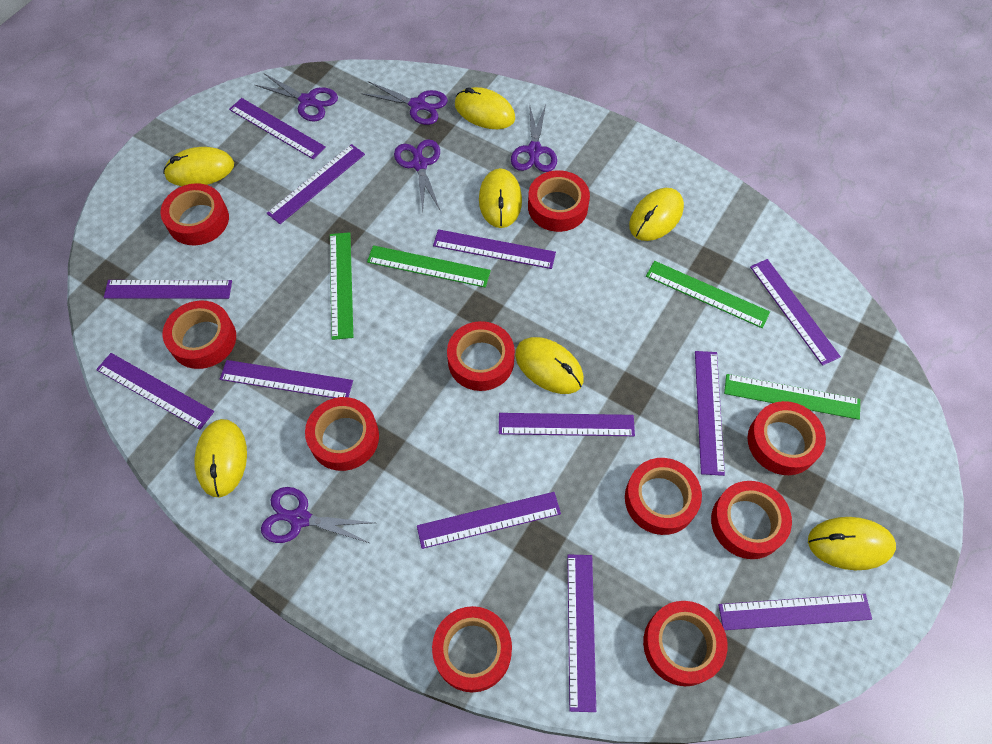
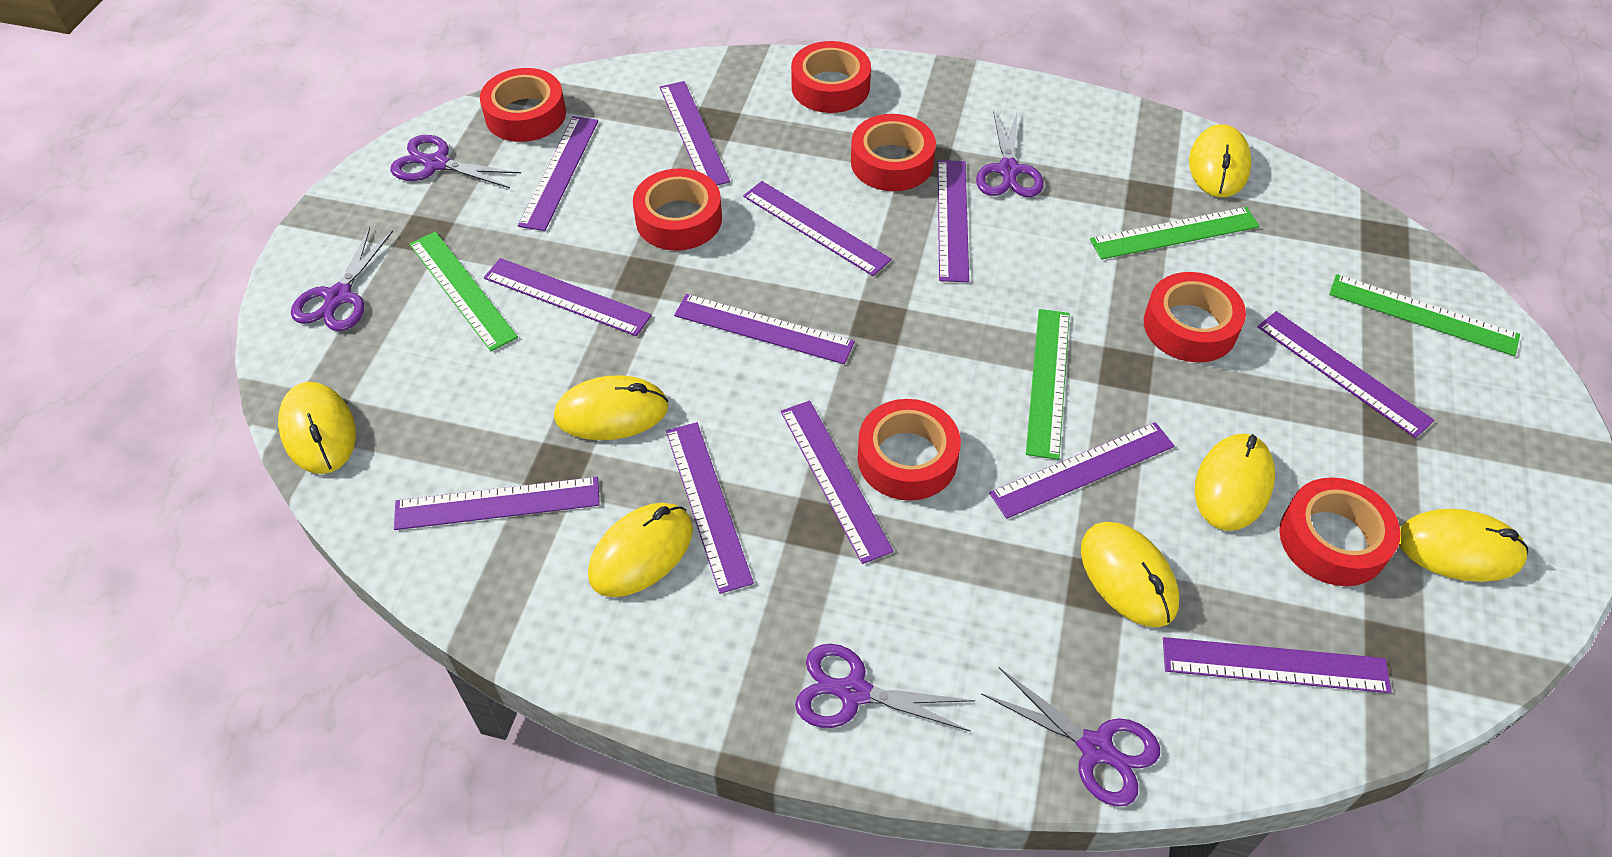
red tape: [160,183,229,245] [163,301,236,369] [305,397,379,471] [432,606,512,692] [447,321,515,391] [528,170,590,232] [625,458,702,535] [643,601,727,686] [711,481,792,559] [748,401,826,475] = 10 -> [480,68,566,142] [633,168,722,251] [791,41,871,113] [851,114,936,191] [858,399,961,501] [1144,272,1246,363] [1279,477,1401,586] = 7

